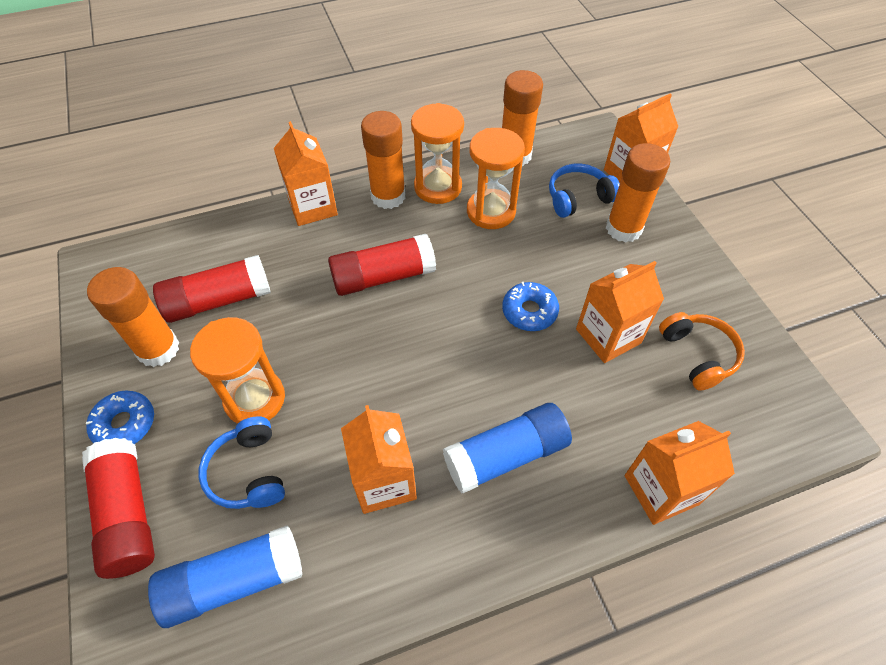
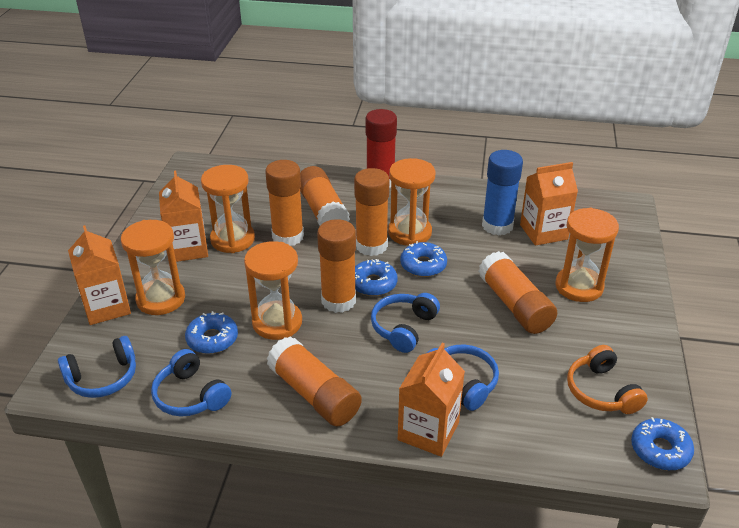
blue donut: [86,391,154,444] [502,282,559,331] = 2 -> [185,311,238,354] [355,259,398,296] [400,241,447,277] [631,417,694,470] = 4
blue glue stick: [148,525,303,628] [443,403,572,494] = 2 -> [482,150,523,236] = 1
blue headphones: [198,416,285,509] [549,164,620,218] = 2 -> [58,336,136,398] [151,349,231,417] [371,293,440,353] [427,344,499,411] = 4
orange carton: [274,121,338,226] [341,405,417,514] [576,261,664,363] [604,94,678,183] [625,421,735,525] = 5 -> [68,225,131,325] [159,171,208,262] [398,343,465,457] [520,162,578,246] = 4
orange glue stick: [87,267,179,367] [361,111,406,209] [502,70,543,166] [606,143,670,243] = 4 -> [265,160,304,246] [266,336,362,427] [300,166,350,226] [317,219,356,313] [354,168,389,256] [478,251,557,334] = 6
orange hourglass: [190,317,285,424] [411,103,464,204] [467,128,525,229] = 3 -> [121,220,185,315] [201,165,255,253] [244,241,302,340] [388,158,436,246] [555,208,619,302] = 5
red glue stick: [82,438,155,579] [153,255,271,323] [328,234,436,296] = 3 -> [365,109,397,188] = 1

